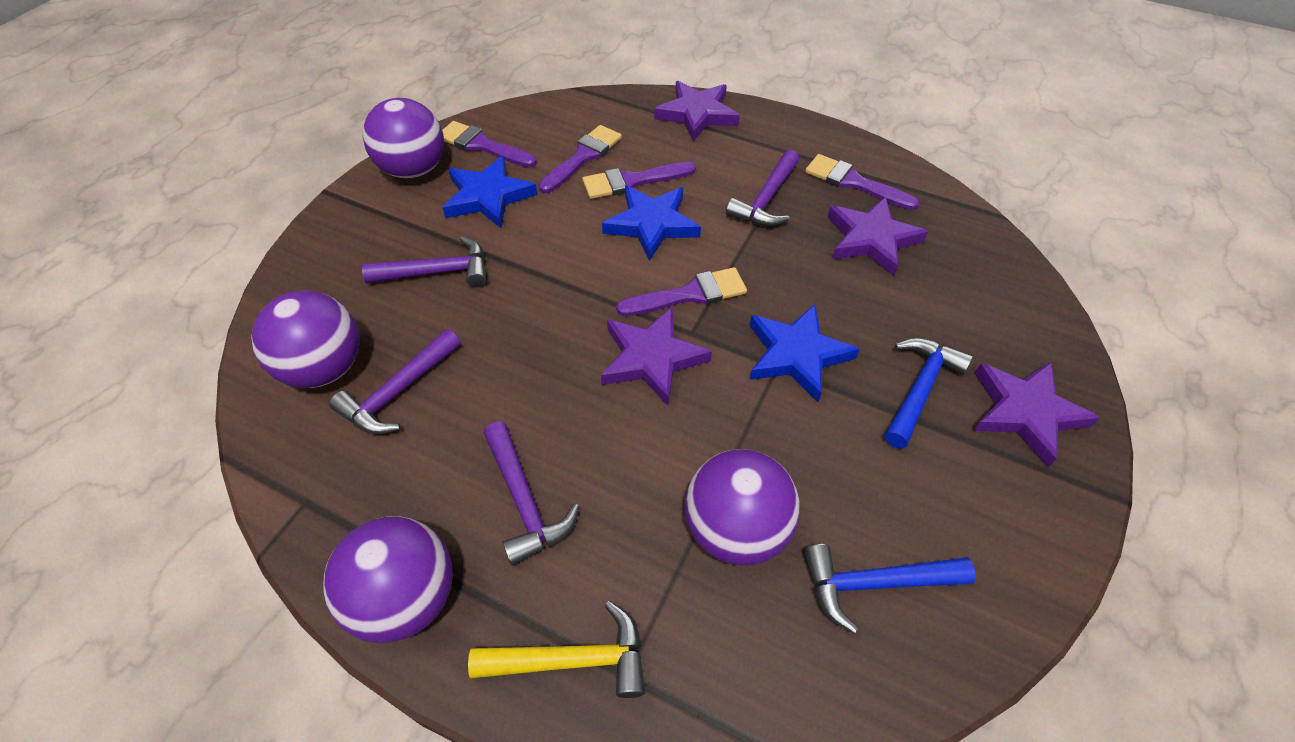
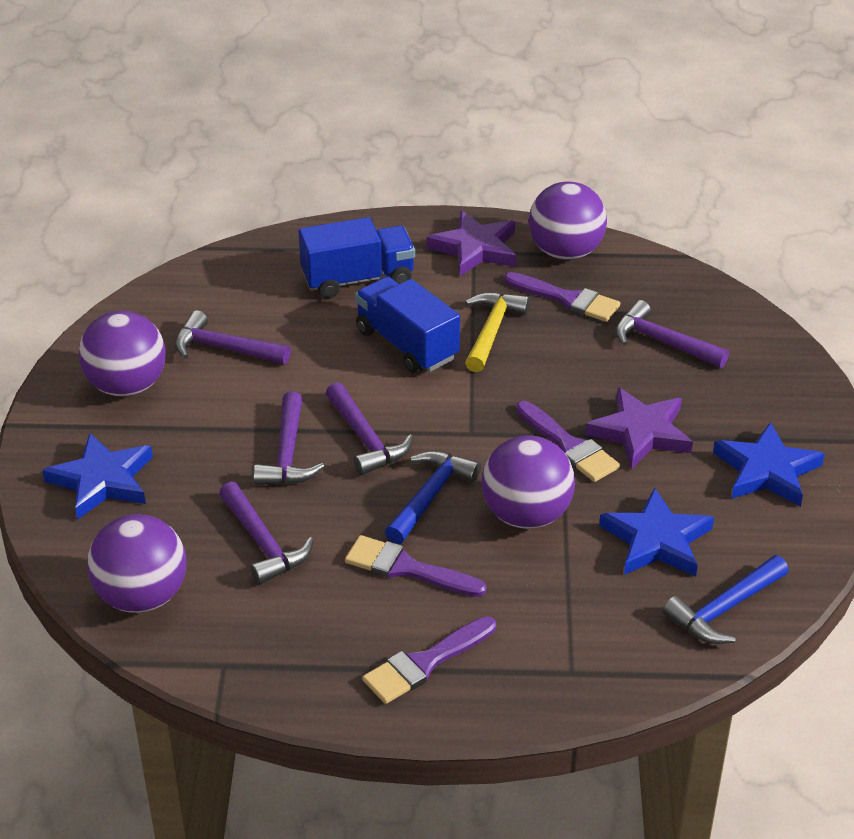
blue truck: none = 0 -> [299,217,415,298] [355,277,460,374] = 2
purple brush: [442,121,537,167] [539,125,622,193] [582,162,696,199] [616,267,747,316] [805,154,920,210] = 5 -> [345,535,487,597] [362,616,496,704] [504,272,620,322] [516,401,620,482] = 4
purple hammer: [329,329,461,434] [362,236,487,287] [484,422,580,566] [726,150,799,226] = 4 -> [175,310,290,364] [219,482,313,585] [253,392,324,485] [325,382,413,475] [615,300,729,368] = 5
purple star: [601,307,712,406] [654,81,740,141] [827,197,928,276] [974,361,1100,467] = 4 -> [426,211,516,276] [585,387,693,470] = 2

